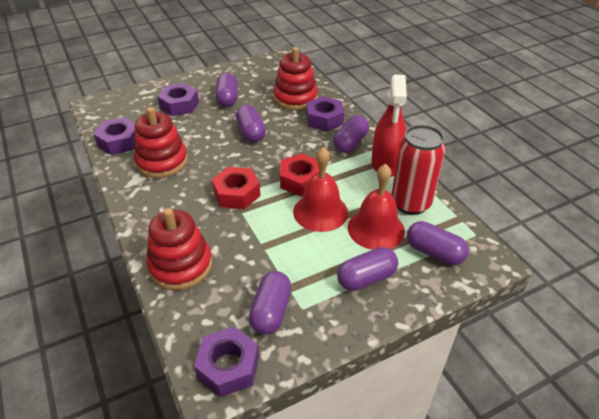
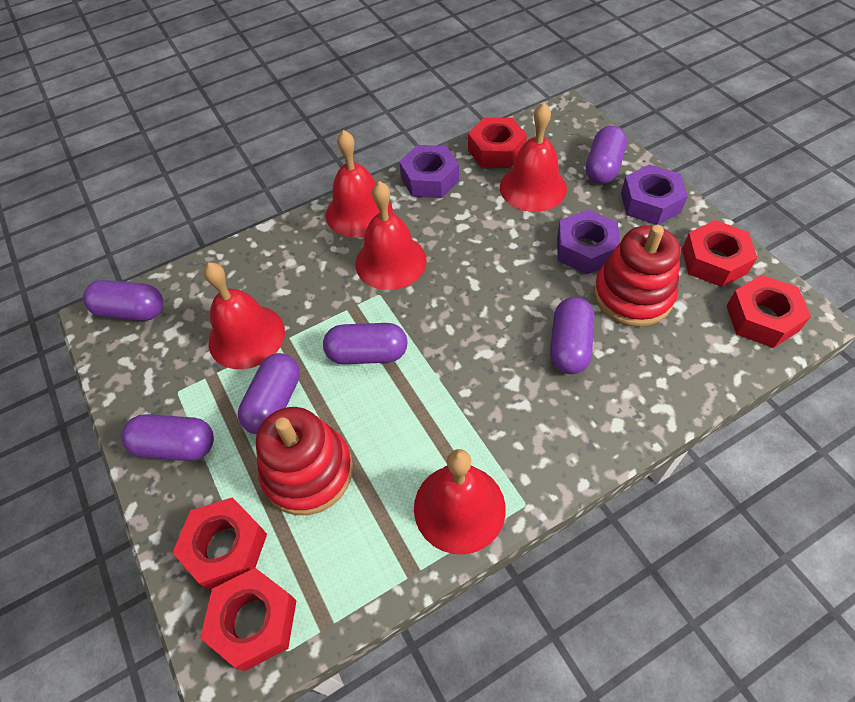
purple nut: [94,117,136,155] [157,83,199,116] [194,327,259,397] [306,96,344,131] = 4 -> [399,145,459,198] [557,209,620,274] [621,164,688,225] = 3
red bell: [293,147,348,232] [348,164,405,250] = 2 -> [204,262,285,369] [326,130,393,238] [355,181,427,290] [414,449,506,555] [500,103,567,212] = 5
red can: [391,125,446,215] = 1 -> none = 0
red nut: [212,167,261,209] [280,153,319,196] = 2 -> [172,497,267,590] [200,568,297,671] [468,117,527,168] [682,220,757,287] [726,275,811,348] = 5
red spray bottle: [371,74,407,177] = 1 -> none = 0
red stacking toy: [134,107,188,178] [146,208,212,290] [273,47,318,110] = 3 -> [256,407,353,515] [594,225,681,327] = 2

